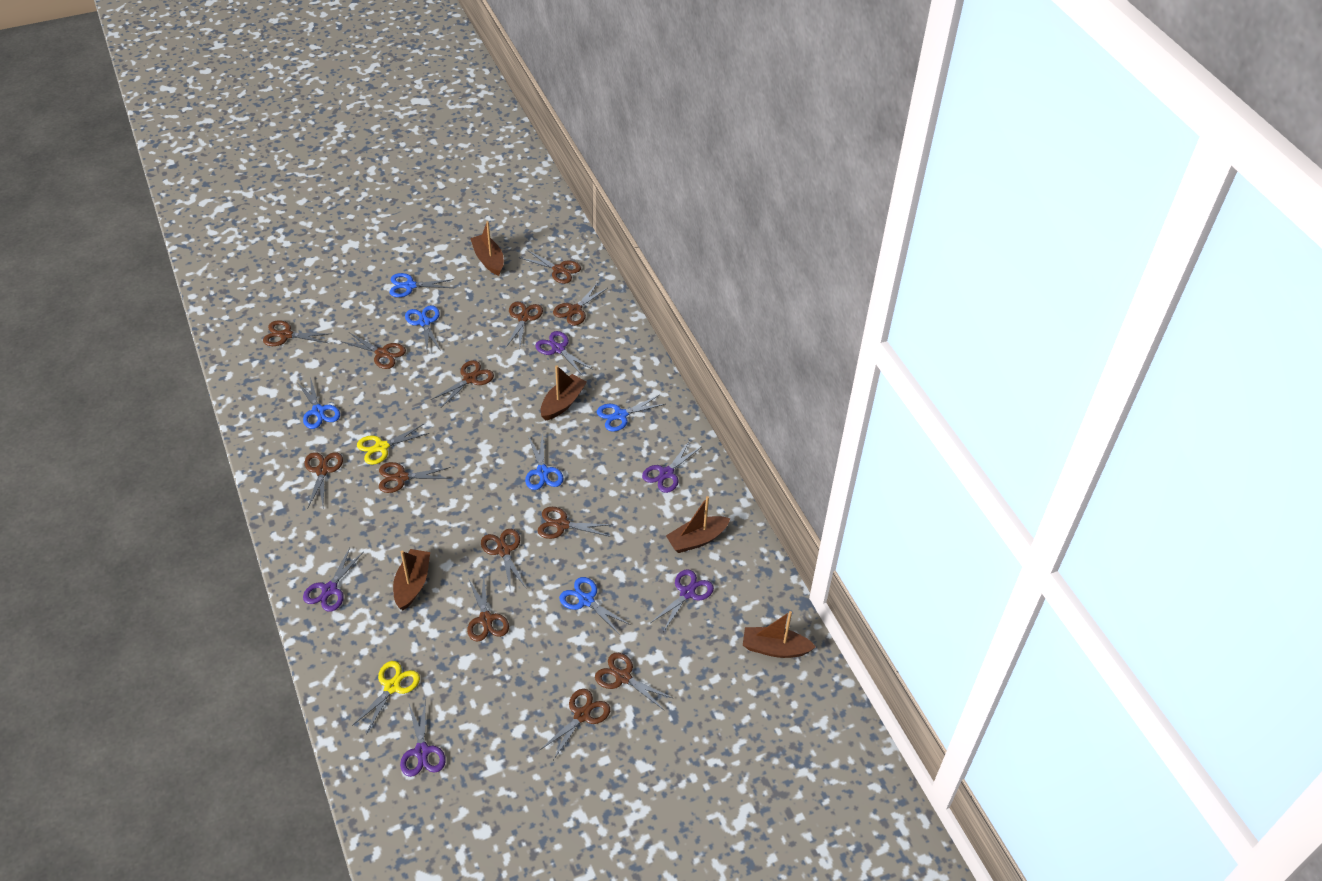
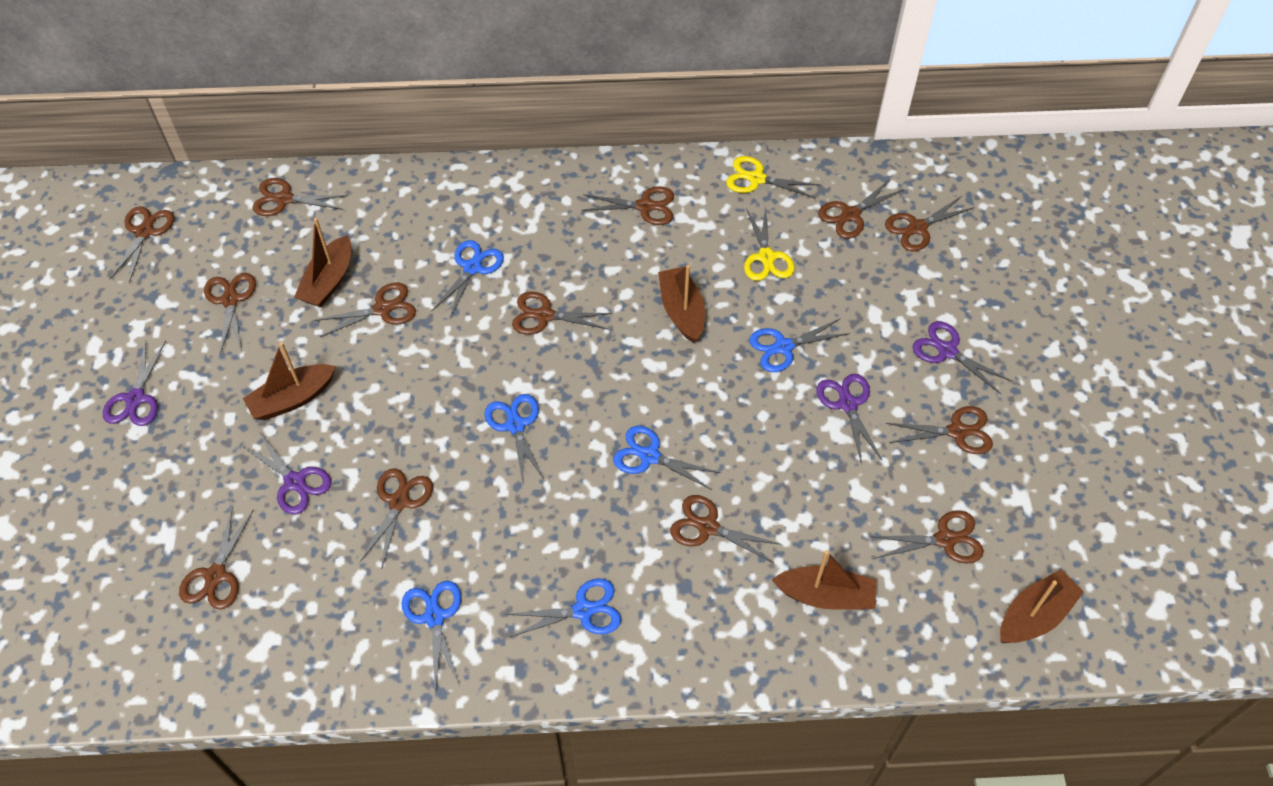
purple scissors: [303,548,364,612] [400,699,446,777] [535,331,594,376] [642,441,701,493] [650,569,714,632] = 5 -> [103,341,166,426] [241,432,331,514] [816,374,882,465] [912,321,1012,394] = 4

